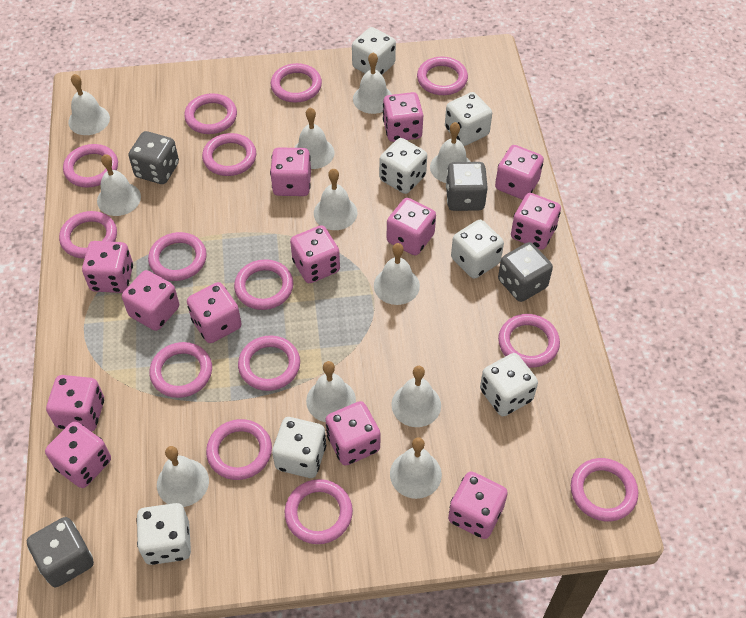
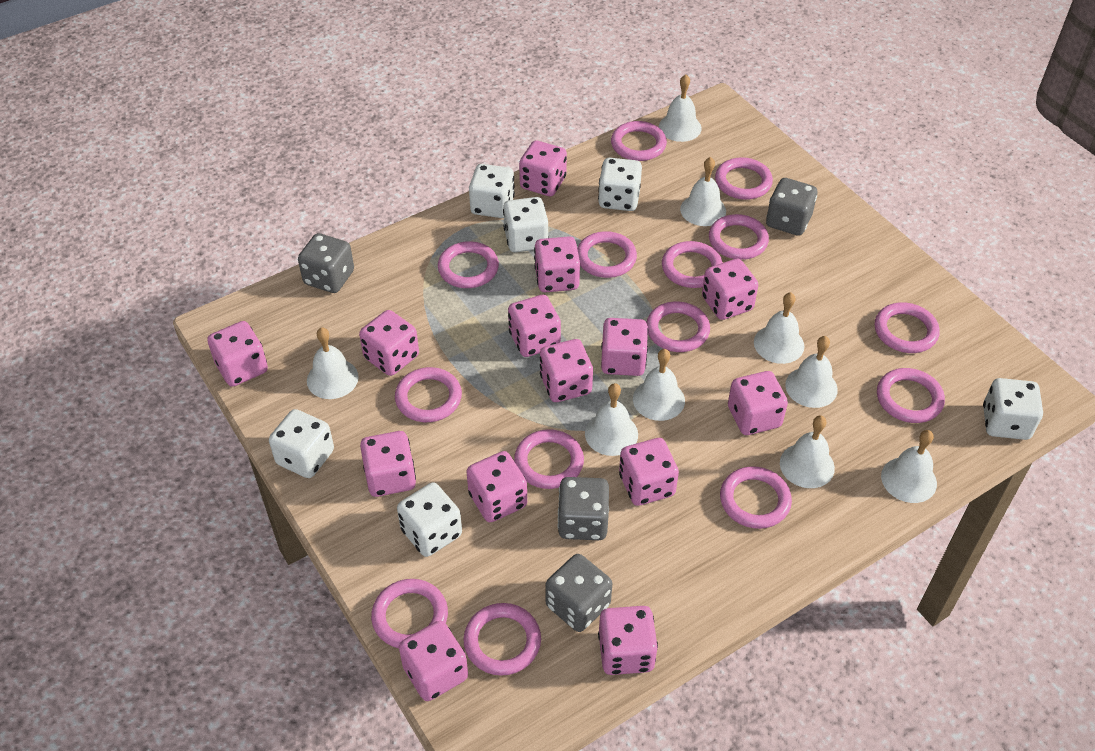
pink dice: [45,421,111,488] [46,375,104,432] [82,241,133,293] [122,270,179,331] [187,282,242,343] [270,147,311,196] [290,225,340,283] [325,401,380,466] [383,92,423,142] [387,198,436,255] [448,472,508,539] [495,145,544,200] [511,193,561,250] = 13 -> [207,321,268,387] [359,310,419,376] [360,431,416,497] [399,621,468,701] [466,451,527,522] [508,295,561,357] [519,140,567,196] [534,236,580,292] [540,339,593,402] [598,606,658,675] [601,318,648,376] [619,438,679,506] [702,259,758,320] [728,371,788,435] = 14
white bell: [68,74,110,135] [97,154,141,216] [157,446,209,507] [294,108,334,169] [306,361,356,422] [314,169,357,230] [353,53,392,114] [374,243,420,305] [390,437,442,499] [392,366,441,427] [430,122,470,183] = 11 -> [307,327,359,399] [585,383,638,456] [633,349,685,421] [659,74,702,142] [680,157,726,226] [754,292,804,364] [780,415,835,488] [785,336,838,408] [881,430,937,503] = 9
white dice: [136,503,191,565] [272,417,326,478] [352,27,396,75] [379,138,427,194] [445,92,492,146] [451,220,504,279] [480,353,538,416] = 7 -> [269,409,334,478] [397,482,462,557] [469,164,515,218] [503,197,549,252] [598,158,642,211] [983,378,1043,440] = 6

